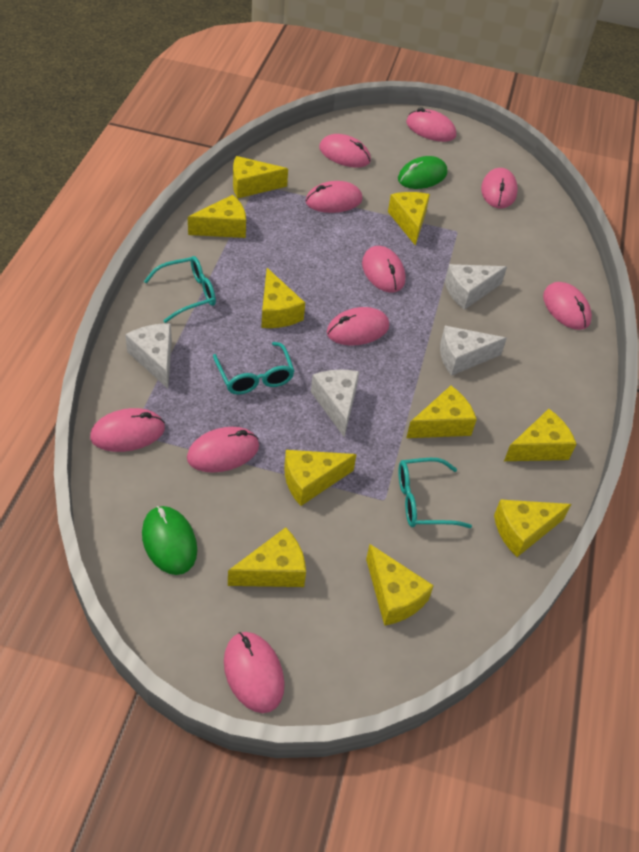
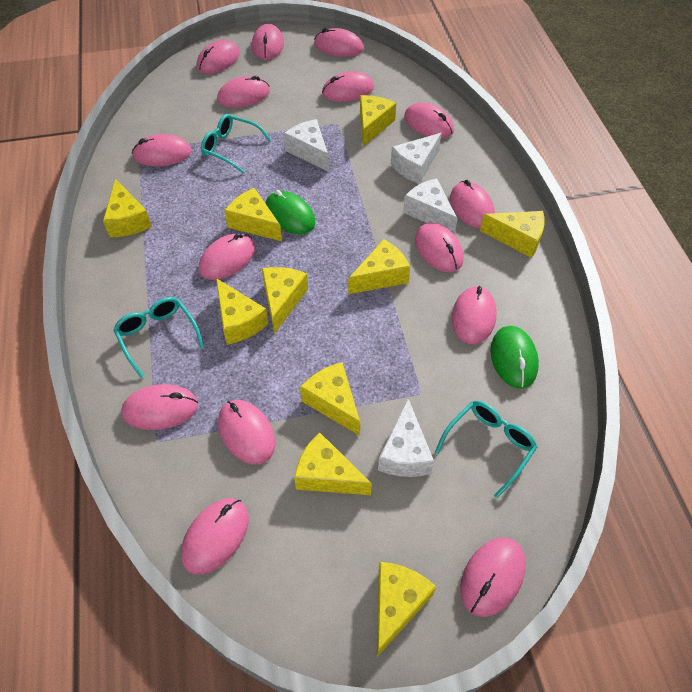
pink mouse: [90,408,165,452] [187,427,259,473] [224,632,285,713] [306,181,363,213] [319,134,371,168] [327,307,389,346] [362,246,405,293] [406,107,456,142] [481,168,518,208] [543,282,592,330] = 10 -> [121,384,198,430] [132,134,192,166] [181,498,249,575] [197,40,240,74] [199,233,255,280] [217,76,270,108] [218,400,275,464] [252,24,284,60] [314,28,364,57] [322,71,374,102] [404,103,454,139] [415,223,464,272] [450,180,495,228] [452,286,497,344] [460,538,526,617] = 15

